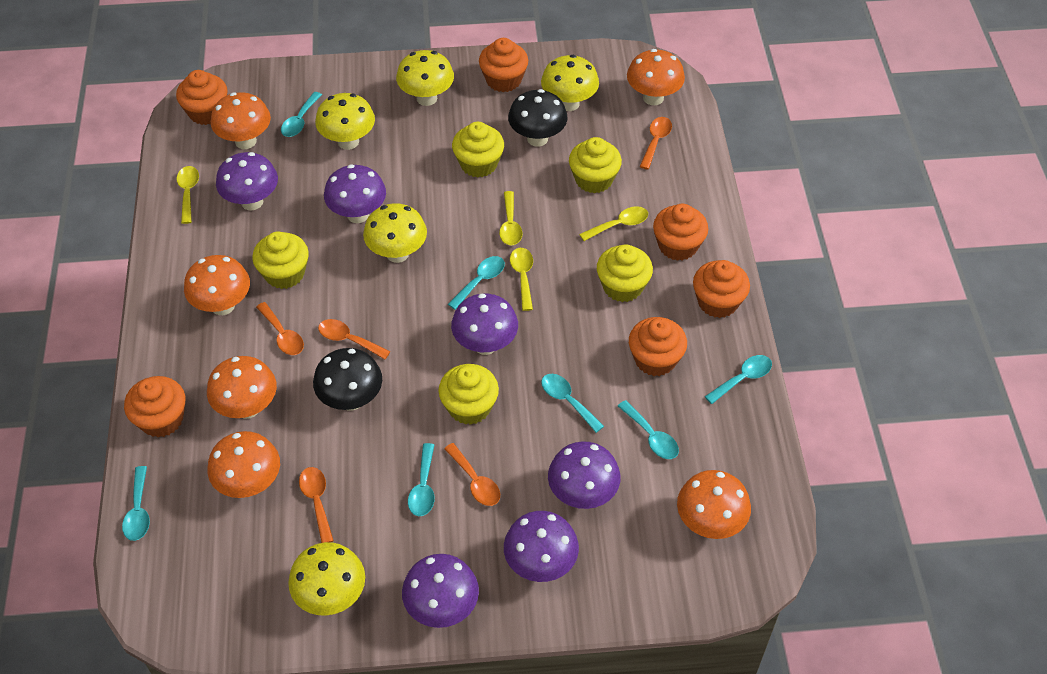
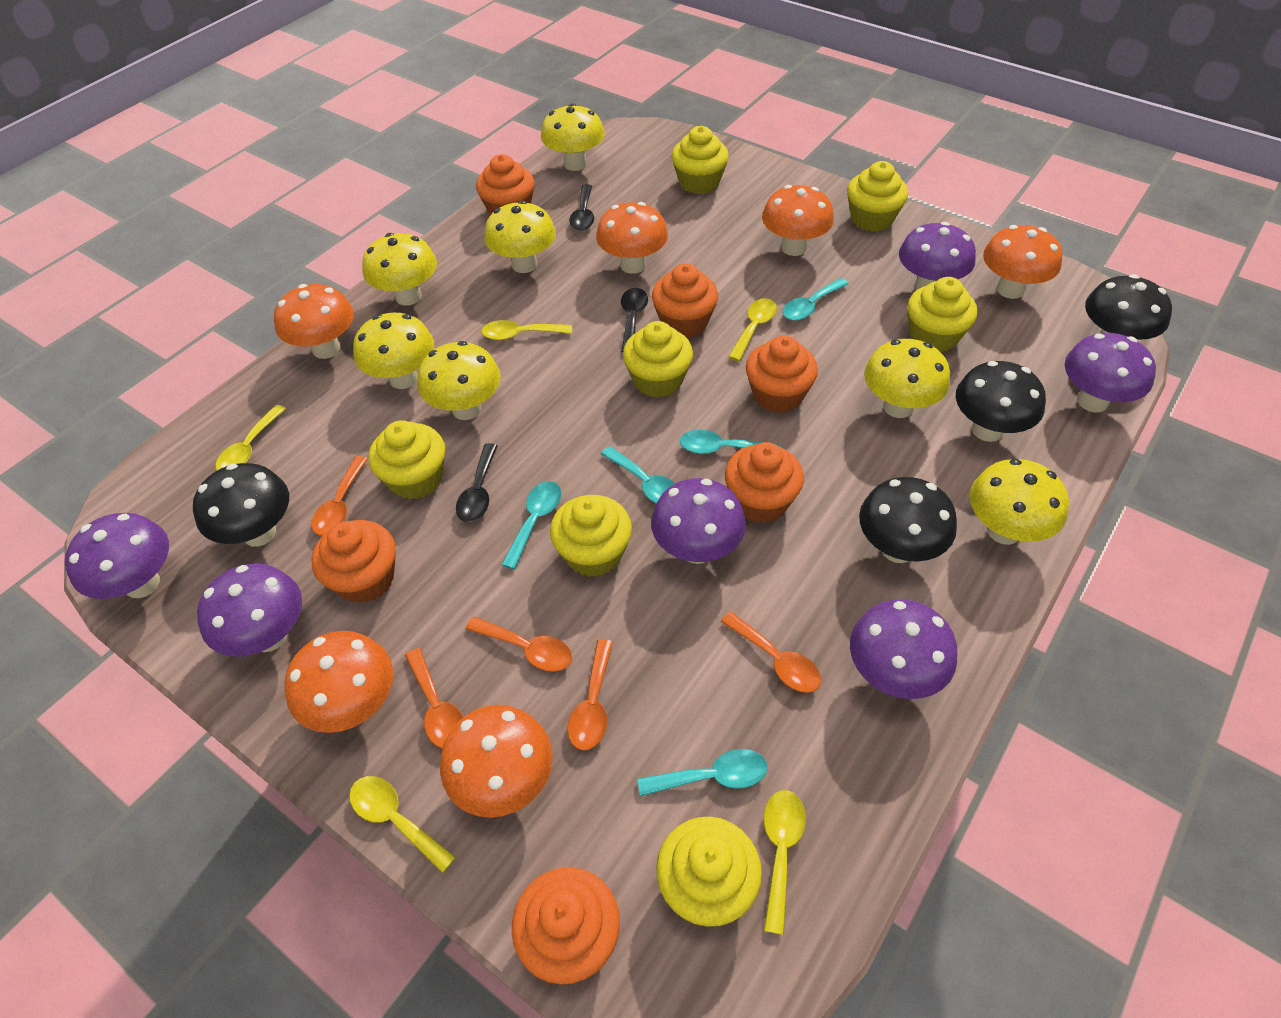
black mushroom: [313,348,382,411] [508,89,568,147] = 2 -> [193,463,289,547] [859,477,957,563] [956,361,1046,442] [1085,274,1172,340] = 4
black spoon: none = 0 -> [456,443,498,522] [569,184,594,230] [621,288,648,353] = 3
turquoise spoon: [122,466,150,541] [281,92,322,137] [408,443,435,516] [448,256,505,310] [541,374,604,433] [618,400,679,459] [705,355,772,404] = 7 -> [502,481,561,569] [601,446,675,503] [638,749,767,796] [680,430,781,454] [782,278,849,321] = 5
yellow cupcake: [252,231,309,289] [438,364,499,425] [452,122,504,177] [569,137,622,193] [597,244,653,302] = 5 -> [368,420,445,500] [550,495,632,577] [623,321,693,398] [656,817,762,927] [672,126,729,194] [847,161,908,232] [907,277,977,352] = 7
yellow mushroom: [288,542,365,616] [315,93,375,150] [363,203,427,263] [396,50,454,106] [541,55,599,111] = 5 -> [353,313,434,389] [362,233,437,305] [417,341,501,420] [484,200,556,273] [541,103,605,171] [864,339,950,418] [970,459,1069,545] = 7
yellow spoon: [176,166,199,224] [499,191,523,245] [510,248,533,311] [579,206,648,241] = 4 -> [216,405,286,470] [349,776,456,873] [481,320,572,340] [728,298,777,361] [764,790,806,935] = 5

